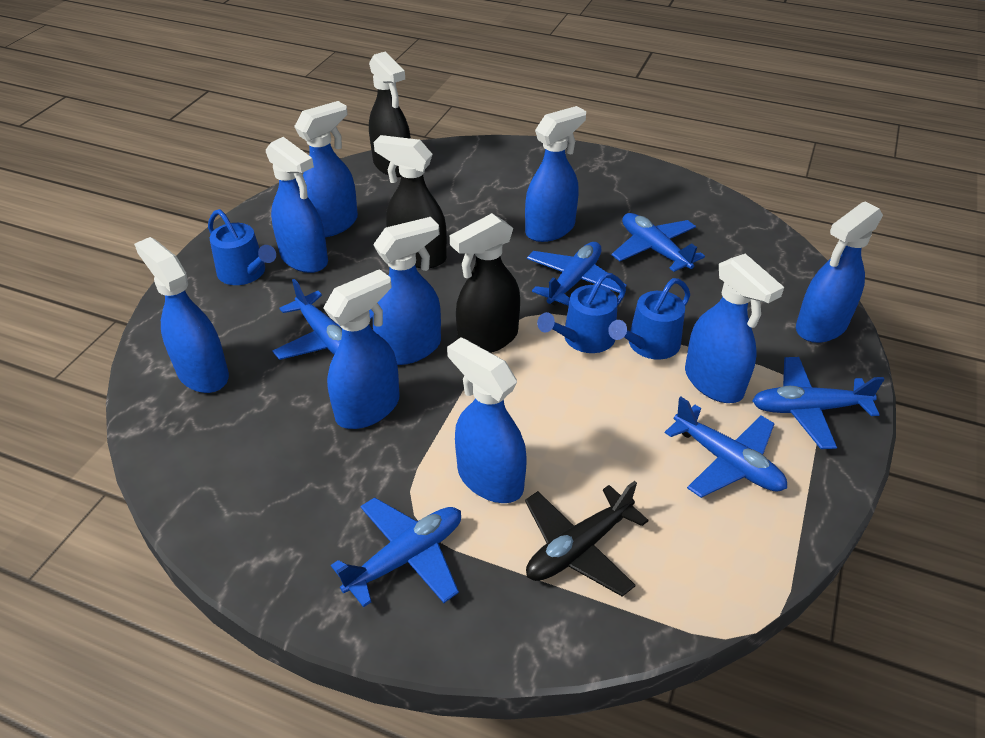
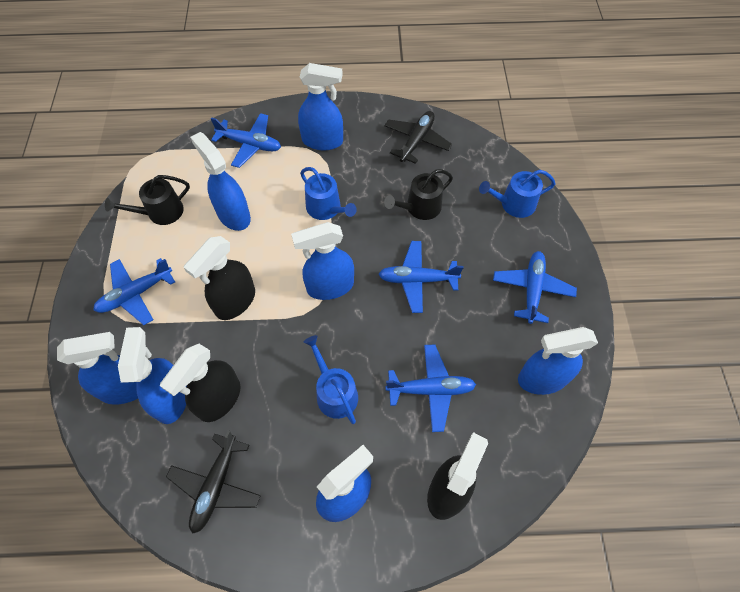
black plane: [525,481,649,597] = 1 -> [166,431,261,534] [384,111,452,164] = 2
black watering can: none = 0 -> [105,175,190,225] [384,169,453,220] = 2
blue plane: [272,279,373,360] [331,497,461,608] [527,242,627,306] [612,213,705,272] [665,397,787,498] [752,357,885,449] = 6 -> [93,258,175,325] [211,113,281,168] [378,241,464,313] [385,345,476,432] [493,251,577,324] = 5
blue spray bottle: [134,237,229,393] [266,137,328,273] [294,101,358,237] [323,269,400,429] [373,217,441,365] [447,337,527,503] [525,106,586,242] [685,254,784,403] [796,202,883,343] = 9 -> [57,332,138,405] [118,327,186,424] [190,132,251,231] [291,222,354,300] [298,63,343,150] [316,445,373,522] [518,327,598,395] = 7

